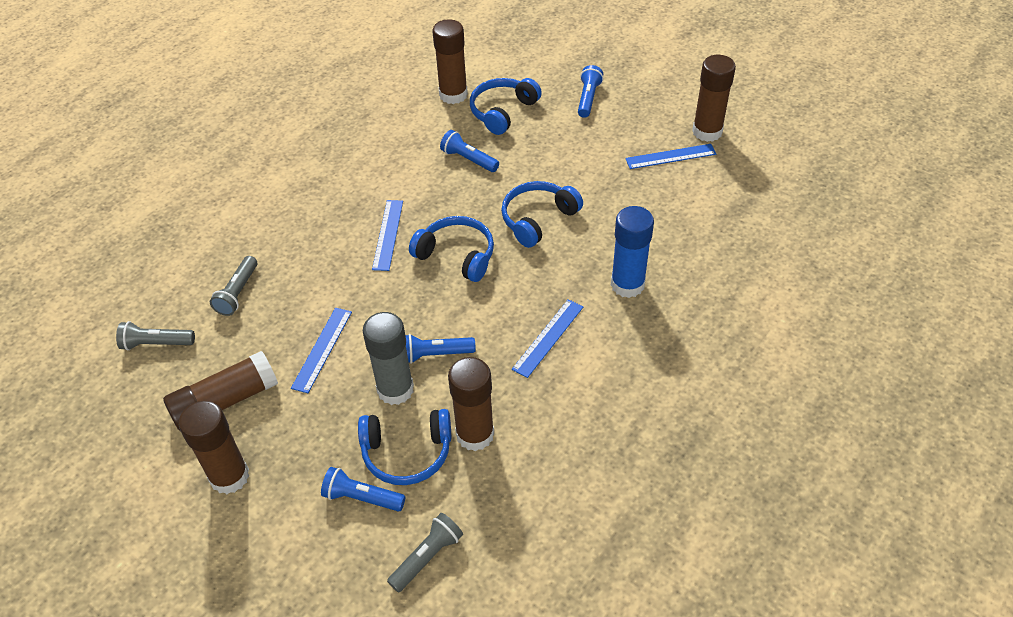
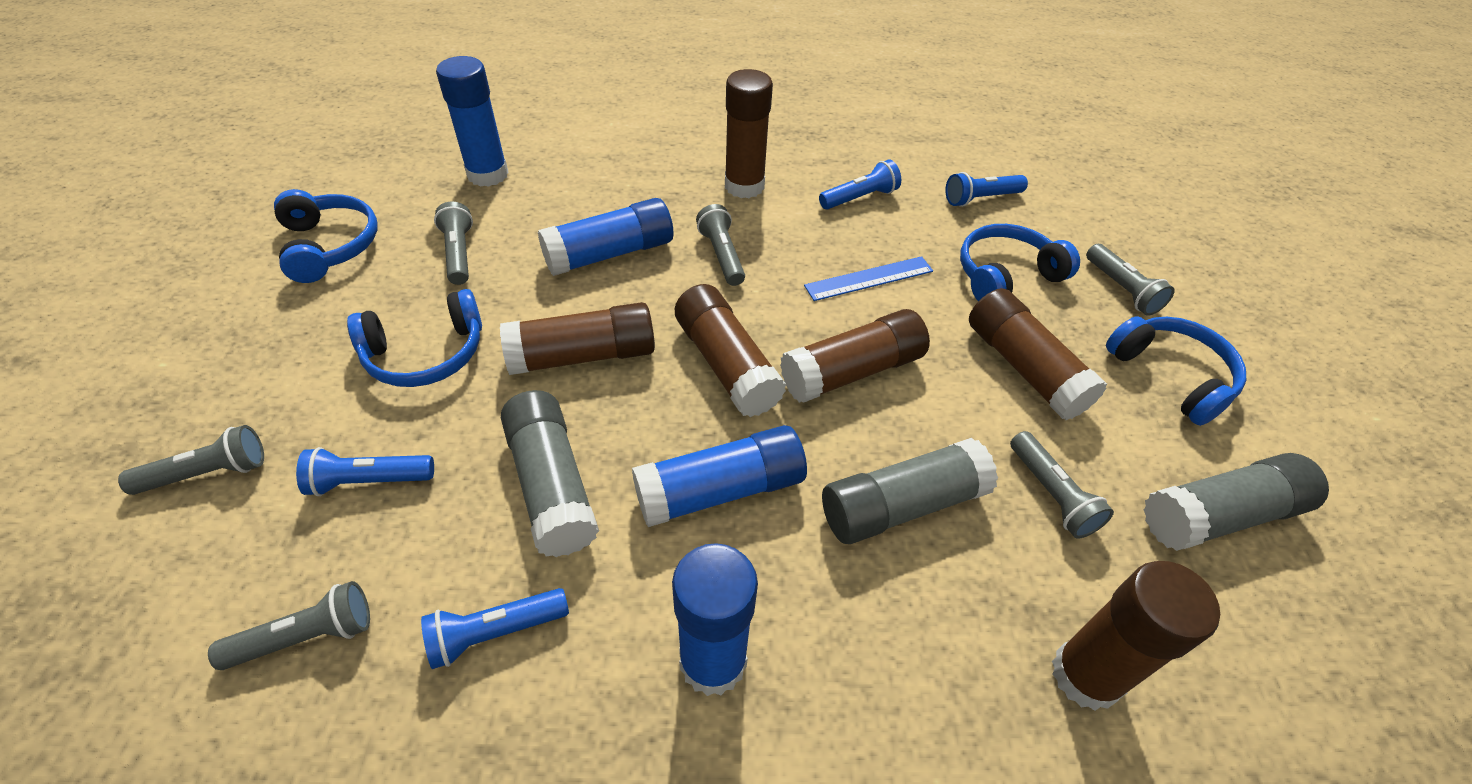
blue glue stick: [611,206,654,298] = 1 -> [436,56,509,187] [538,198,673,276] [632,425,807,527] [672,543,758,696] = 4
blue ruler: [291,308,352,393] [372,200,403,271] [512,299,583,378] [625,144,716,169] = 4 -> [804,256,933,301] = 1
brown glue stick: [163,351,278,431] [179,401,249,494] [432,19,468,104] [448,357,494,451] [692,55,736,142] = 5 -> [500,302,655,375] [675,284,786,417] [725,69,773,198] [780,309,930,403] [969,288,1107,420] [1052,561,1220,711] = 6
grey flashlight: [116,321,195,350] [210,256,257,316] [387,513,463,592] = 3 -> [118,425,264,495] [208,581,370,670] [434,201,473,285] [696,204,745,286] [1010,431,1114,539] [1086,244,1175,316] = 6
grey glue stick: [363,312,414,405] = 1 -> [501,390,599,557] [822,438,998,544] [1144,453,1329,551] = 3

